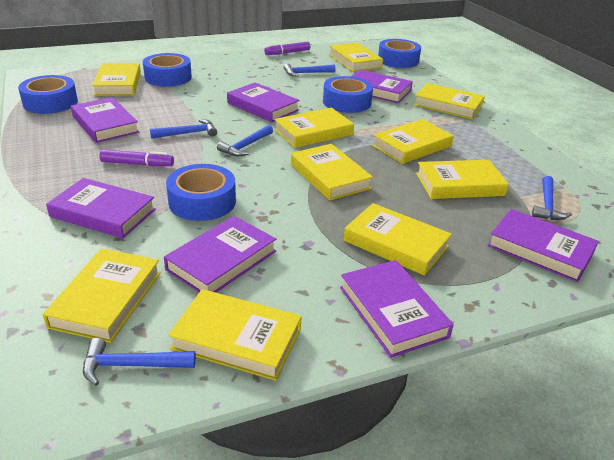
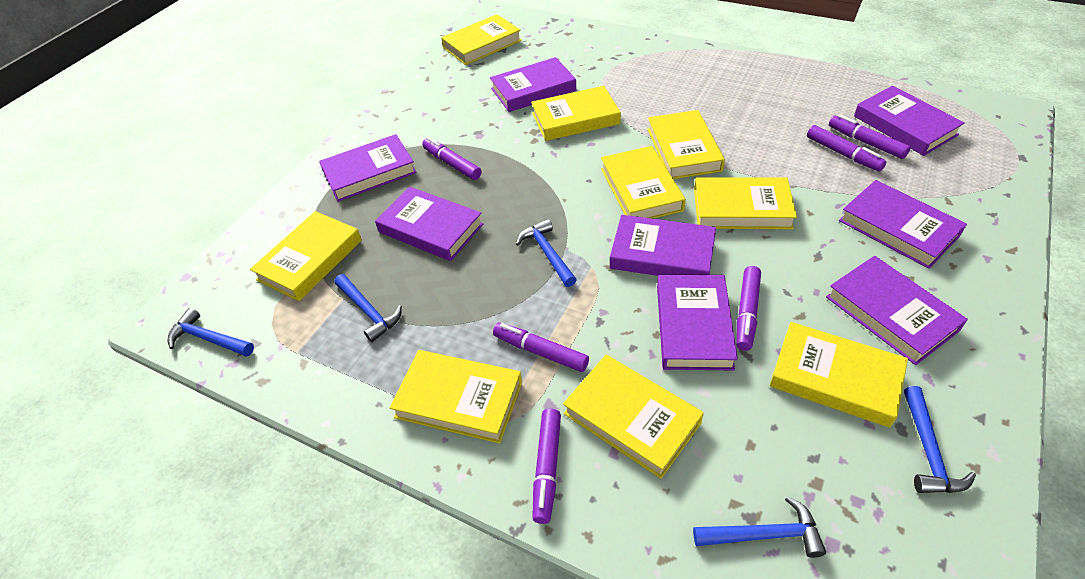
blue tape: [18,75,78,114] [143,53,192,87] [166,164,236,221] [323,76,373,113] [378,39,421,68] = 5 -> none = 0
purple book: [46,178,156,238] [71,97,139,143] [164,216,276,293] [227,82,300,122] [340,260,454,358] [351,70,413,103] [488,209,599,282] = 7 -> [319,134,416,202] [375,187,483,261] [490,57,576,112] [610,215,716,276] [657,275,738,370] [826,256,968,365] [839,180,967,269] [854,86,965,156] = 8
purple marker: [99,149,174,166] [264,41,310,55] = 2 -> [422,137,482,180] [493,322,589,372] [532,409,561,524] [736,266,761,351] [807,125,887,172] [829,114,911,159] = 6
yellow book: [43,248,161,343] [92,63,141,96] [168,289,302,381] [274,107,354,148] [291,144,373,201] [329,42,383,72] [344,203,452,276] [372,119,454,164] [414,83,485,119] [416,160,509,199] = 10 -> [250,211,362,301] [390,350,522,444] [441,14,522,65] [531,86,621,141] [563,355,704,479] [601,146,686,219] [647,110,725,179] [694,177,797,229] [770,322,908,428] = 9

